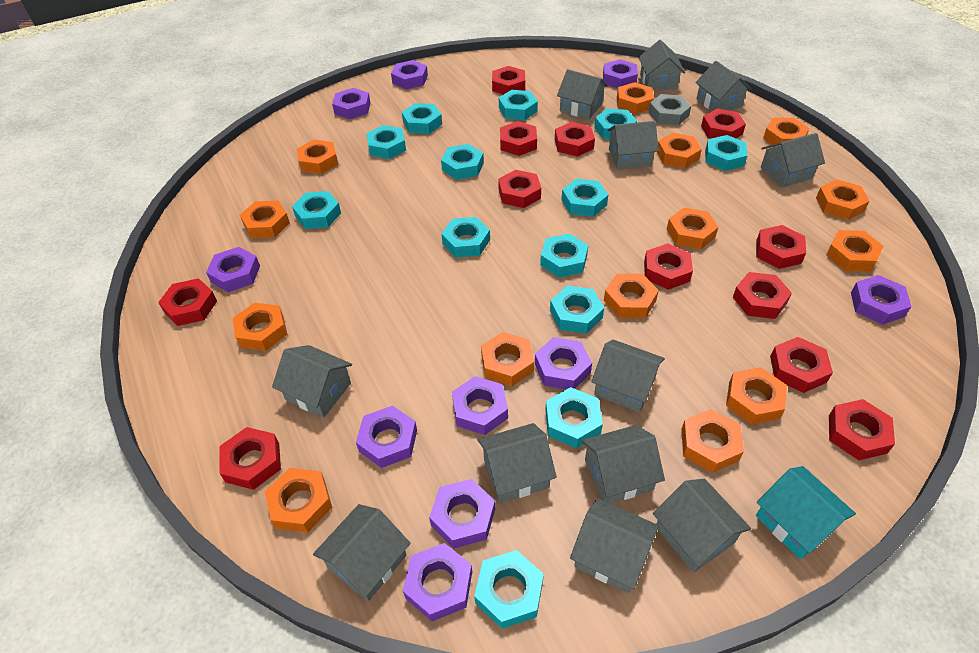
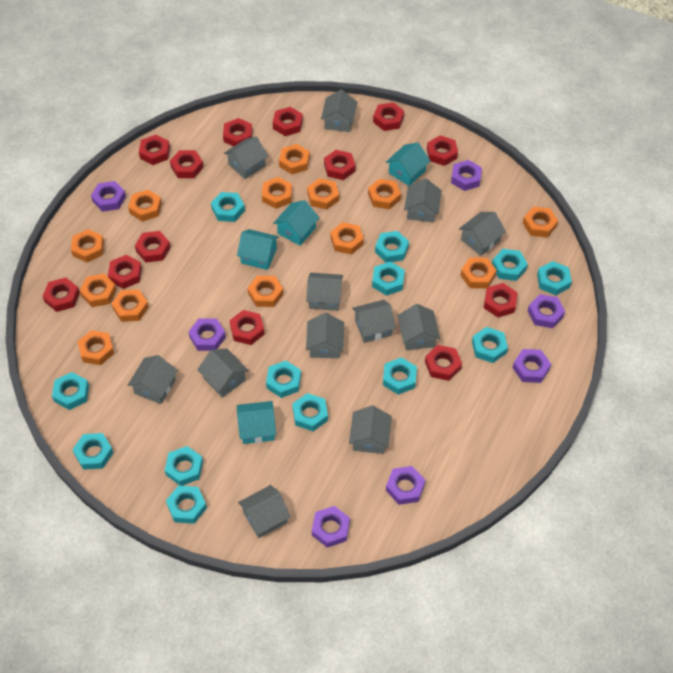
grey nut: [648,94,691,125] = 1 -> none = 0
orange nut: [233,303,288,351] [240,200,290,238] [265,468,332,532] [297,140,338,174] [481,332,534,386] [604,274,659,318] [617,82,654,114] [657,133,702,168] [667,208,718,250] [681,409,744,473] [726,367,787,424] [763,118,810,147] [816,179,870,220] [826,230,883,272] = 14 -> [71,229,104,262] [78,330,115,365] [79,274,117,307] [111,289,149,322] [128,190,162,222] [248,276,284,307] [262,177,292,209] [279,144,310,174] [307,178,339,210] [330,222,364,255] [368,179,401,210] [460,257,497,288] [523,207,558,237] = 13
purple nut: [206,247,260,292] [332,88,371,119] [356,406,417,468] [391,60,428,89] [403,543,472,621] [429,479,495,548] [452,376,508,435] [535,337,592,389] [603,59,638,88] [851,275,912,325] = 10 -> [91,181,126,212] [188,318,226,351] [312,506,350,548] [386,466,425,505] [451,160,482,191] [512,349,551,383] [528,294,565,328] = 7
red nut: [158,278,217,326] [219,427,281,490] [492,66,525,95] [498,170,541,208] [500,121,537,156] [555,122,595,157] [644,243,693,290] [701,108,746,139] [733,272,792,319] [756,225,806,269] [770,337,833,393] [829,399,895,460] = 12 -> [42,277,80,312] [108,255,142,289] [135,231,171,263] [139,135,170,165] [170,150,204,178] [223,118,252,147] [229,310,265,345] [273,107,303,136] [324,150,355,180] [373,102,404,131] [425,345,462,381] [427,135,458,166] [484,283,518,317] = 13
turquoise house: [756,466,856,559] = 1 -> [237,229,279,270] [237,401,276,444] [273,200,320,246] [386,142,430,186] = 4

